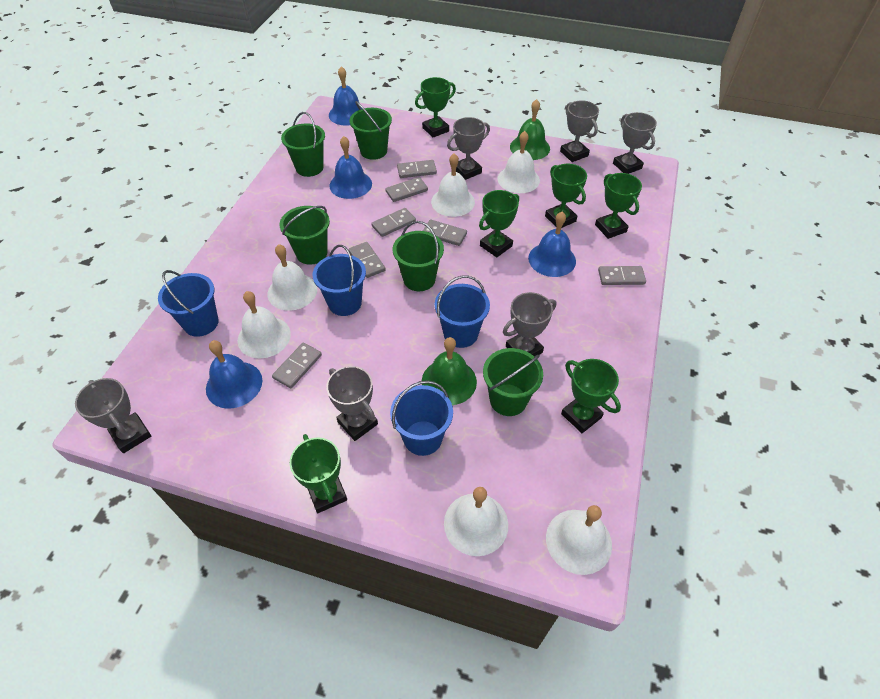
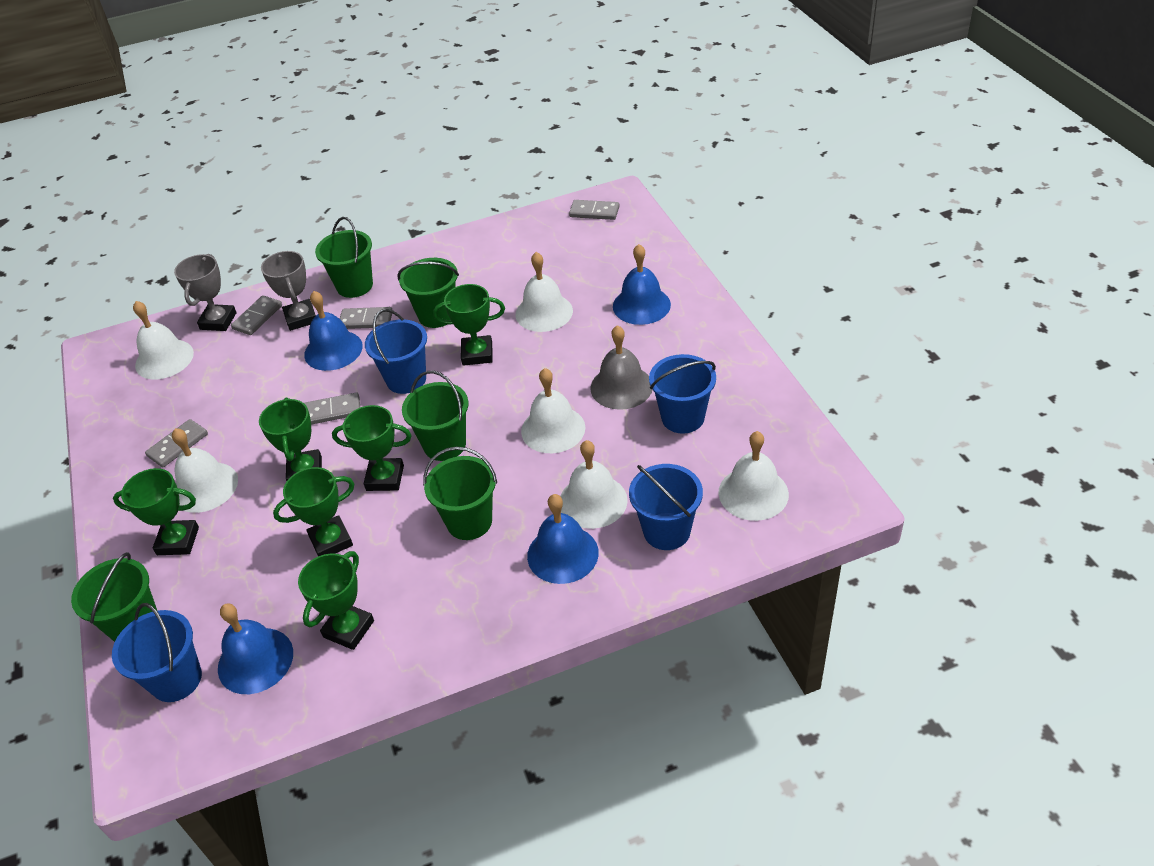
green bell: [422,337,477,405] [510,99,550,160] = 2 -> none = 0
grey bell: none = 0 -> [591,325,652,410] = 1
grey domino: [272,343,322,388] [349,242,386,278] [371,208,416,237] [385,177,428,202] [397,160,437,178] [423,219,467,246] [598,266,646,285] = 7 -> [145,419,208,468] [231,295,282,335] [304,392,360,425] [340,307,392,329] [569,200,619,220] = 5
grey trophy: [75,378,151,453] [326,366,378,441] [447,117,490,180] [503,292,556,356] [560,100,599,162] [613,112,657,174] = 6 -> [174,254,236,331] [261,251,316,331] = 2

